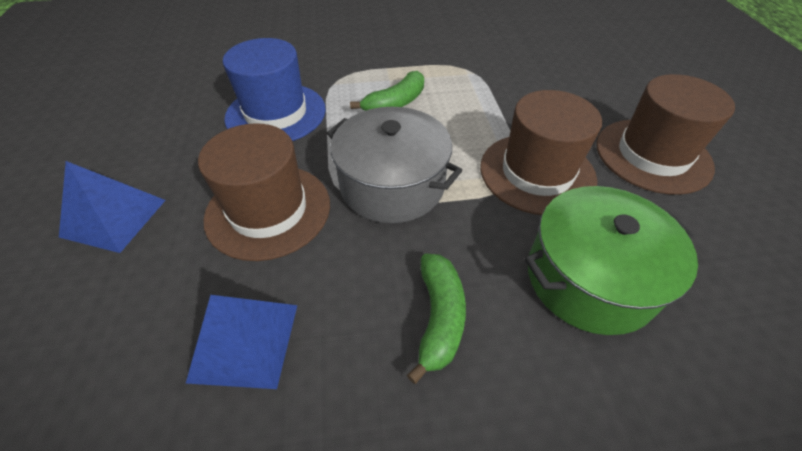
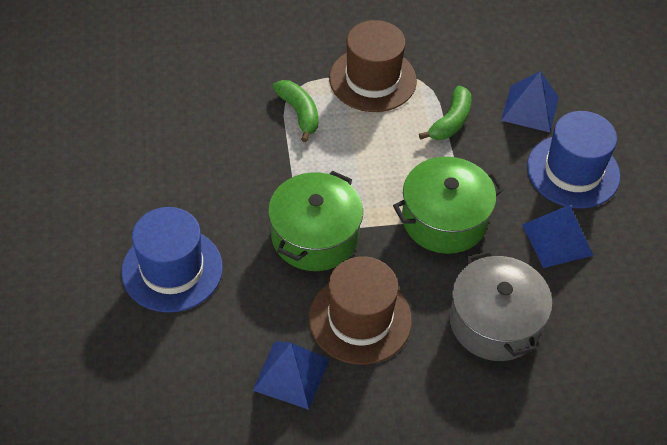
blue hat: [223,38,326,141] = 1 -> [121,207,223,313] [527,111,620,208] = 2
blue pyramid: [59,161,166,253] [186,295,297,389] = 2 -> [253,341,329,410] [501,71,559,132] [522,205,594,268] = 3
brown hat: [198,123,330,261] [480,90,602,215] [596,74,735,195] = 3 -> [309,256,412,365] [329,20,417,112] = 2
green pot: [525,186,698,335] = 1 -> [268,171,363,271] [393,157,504,254] = 2

